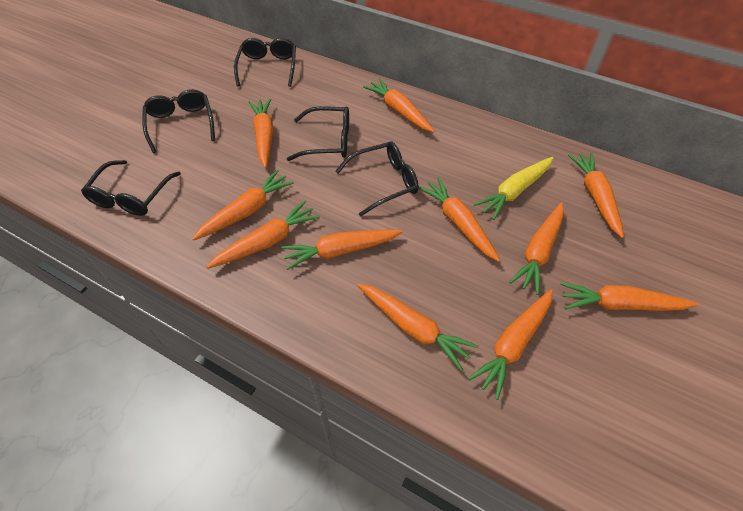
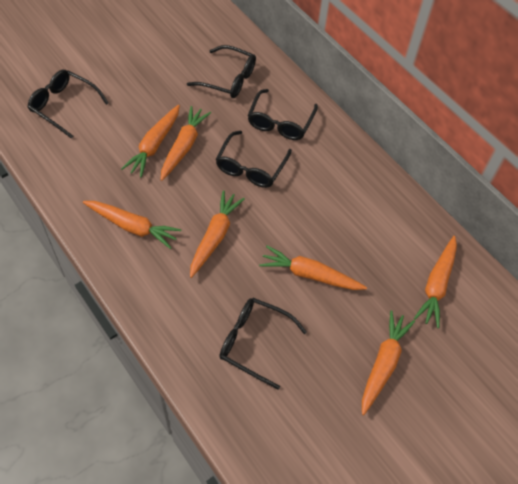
orange carrot: [192,170,294,241] [207,201,320,269] [249,98,273,168] [281,230,403,270] [357,284,478,371] [363,78,434,132] [419,177,500,262] [468,290,553,400] [509,202,564,295] [560,283,698,311] [568,152,624,238] = 11 -> [83,201,182,249] [121,105,180,178] [161,106,211,181] [190,190,245,278] [259,246,367,290] [362,310,415,415] [414,236,457,328] = 7
yellow carrot: [473,157,554,220] = 1 -> none = 0

